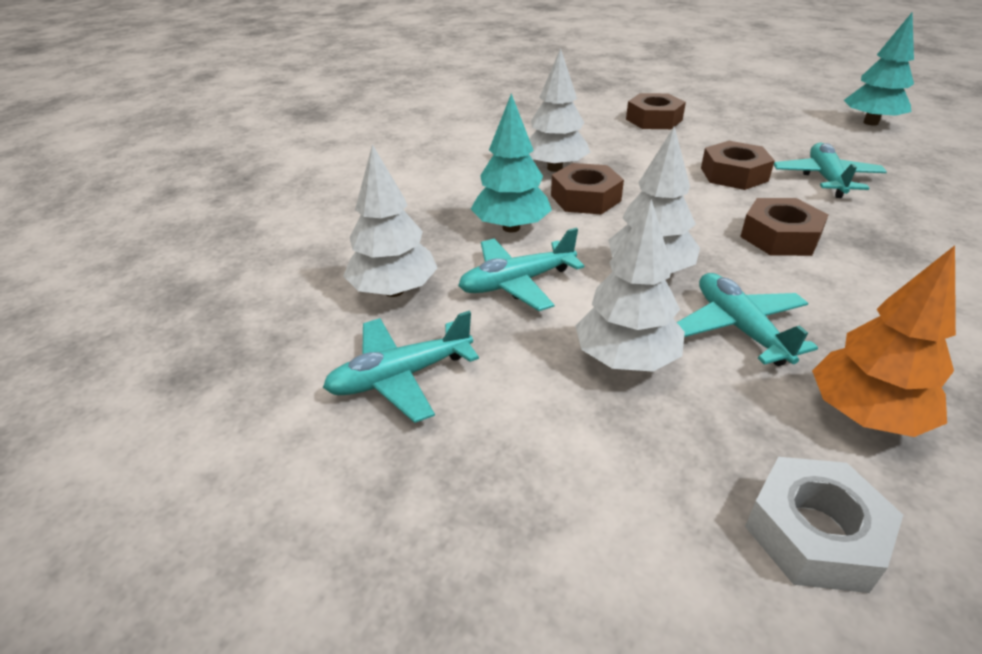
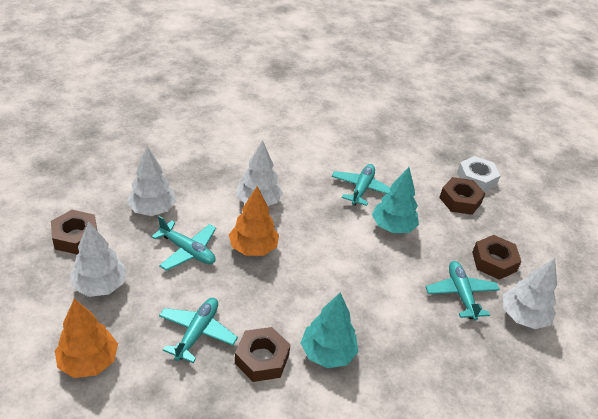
orange tree: [812,245,956,437] = 1 -> [55,299,118,378] [229,186,279,256] = 2

